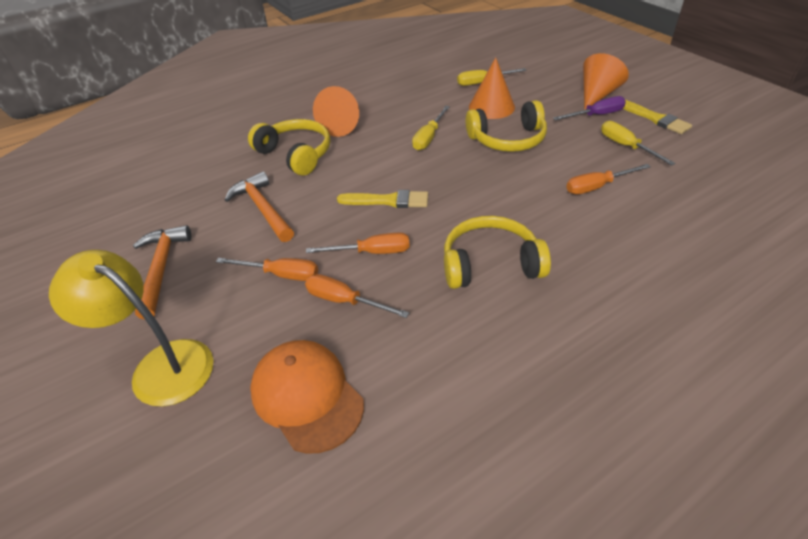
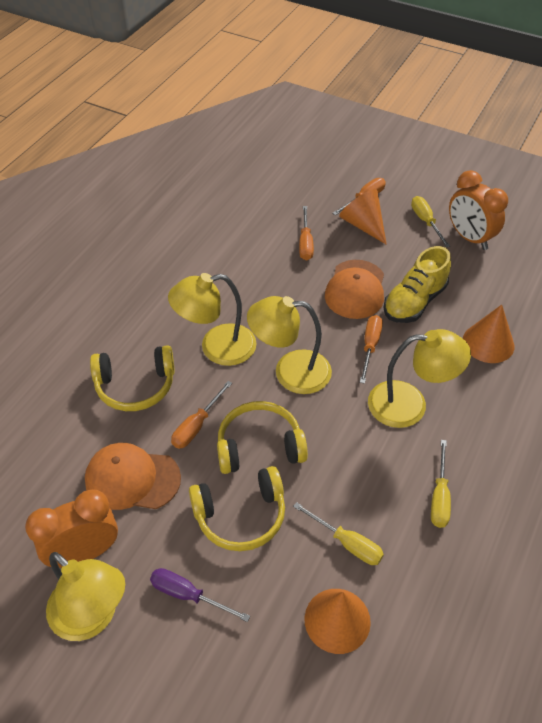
orange cap: [250,340,364,454] = 1 -> [85,443,181,510] [325,260,384,319] = 2
orange clock: none = 0 -> [25,489,118,568] [449,170,508,250] = 2
orange hammer: [133,225,191,320] [225,171,294,242] = 2 -> none = 0
yellow brush: [337,190,428,208] [623,100,692,134] = 2 -> none = 0
yellow lamp: [49,250,213,407] = 1 -> [46,552,125,641] [168,273,257,366] [247,296,332,394] [368,329,471,428] = 4
yellow shoe: none = 0 -> [383,246,451,323] = 1

